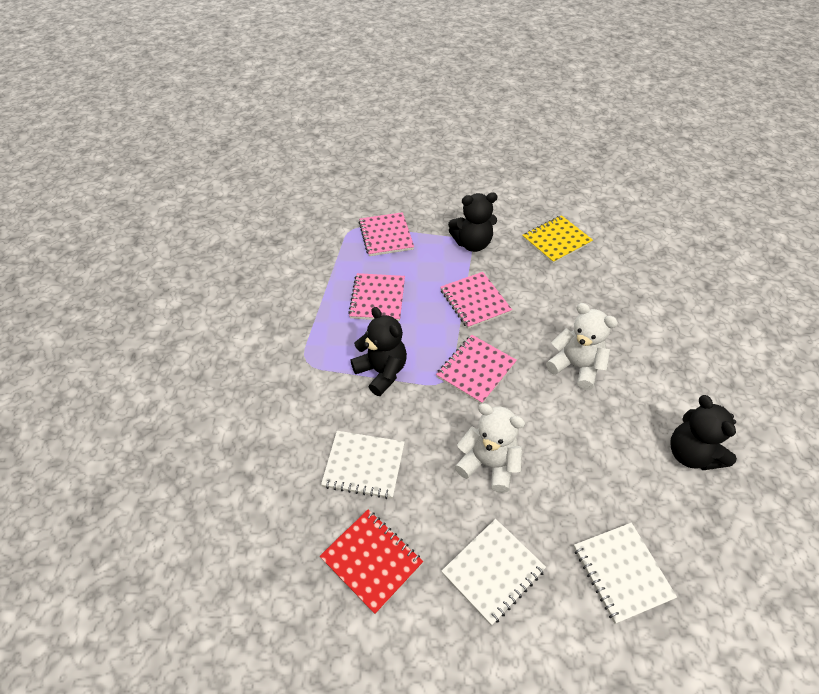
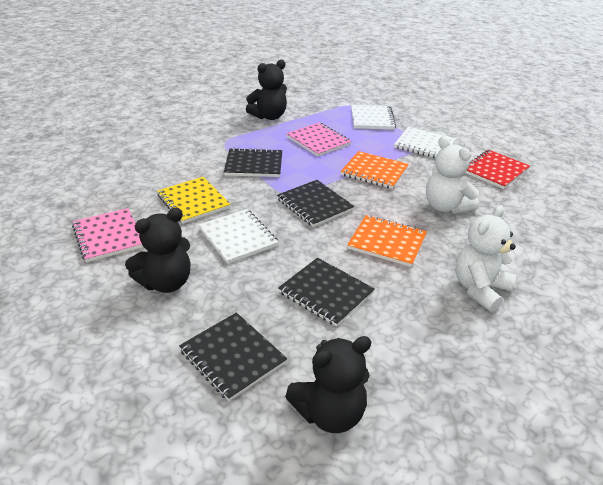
black notebook: none = 0 -> [179,312,287,401] [224,148,282,177] [277,180,355,227] [278,258,375,327] = 4
orange notebook: none = 0 -> [341,151,409,189] [347,215,427,267] = 2
pink notebook: [348,273,405,321] [359,212,414,256] [436,335,517,404] [440,272,512,329] = 4 -> [72,208,143,262] [286,122,352,157] = 2

